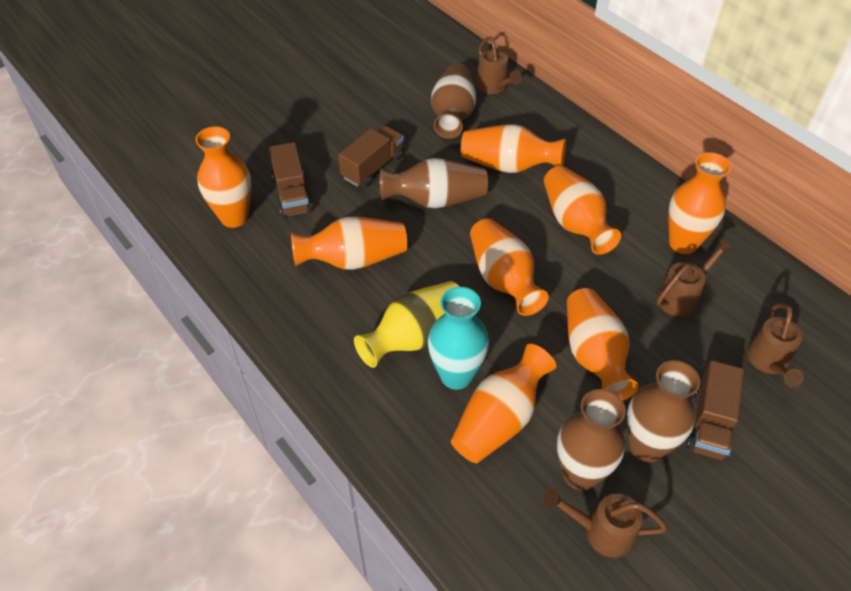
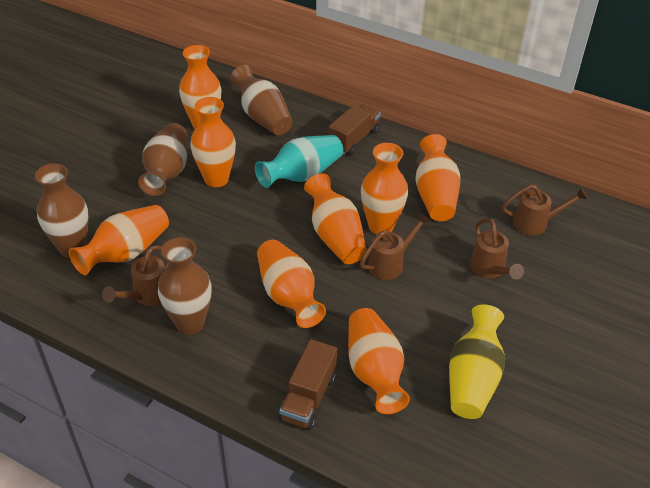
brown truck: [269,142,313,218] [338,126,404,187] [687,360,744,461] = 3 -> [279,339,337,430] [328,104,381,155] = 2

